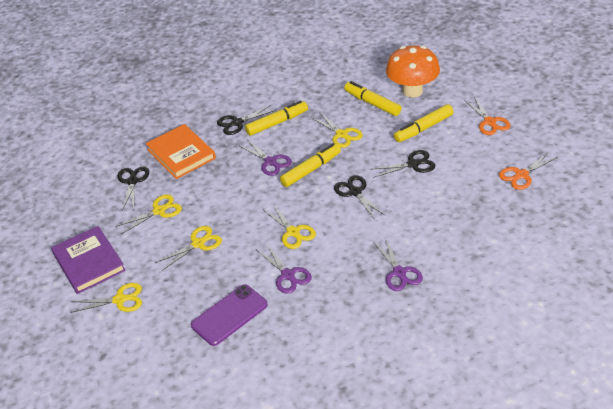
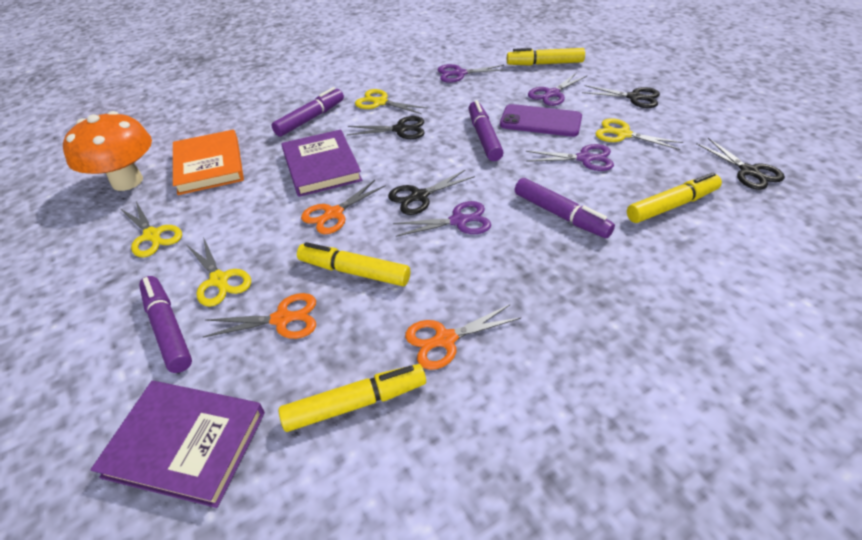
orange scissors: [464,97,511,135] [499,152,558,190] = 2 -> [203,293,316,339] [301,180,386,234] [405,304,521,370] = 3
purple book: [51,226,126,294] = 1 -> [91,381,265,508] [281,129,362,197] = 2
purple marker: none = 0 -> [139,276,192,373] [271,87,344,137] [469,100,504,161] [515,178,615,238] = 4
purple scissors: [240,139,292,176] [257,244,312,294] [373,238,423,291] = 3 -> [393,201,491,237] [438,64,507,83] [526,144,614,171] [528,73,587,106] = 4
yellow scissors: [70,283,142,313] [116,194,182,234] [155,226,222,270] [262,204,316,249] [311,113,363,148] = 5 -> [121,201,182,257] [187,237,251,307] [355,89,427,114] [595,118,683,150] = 4

